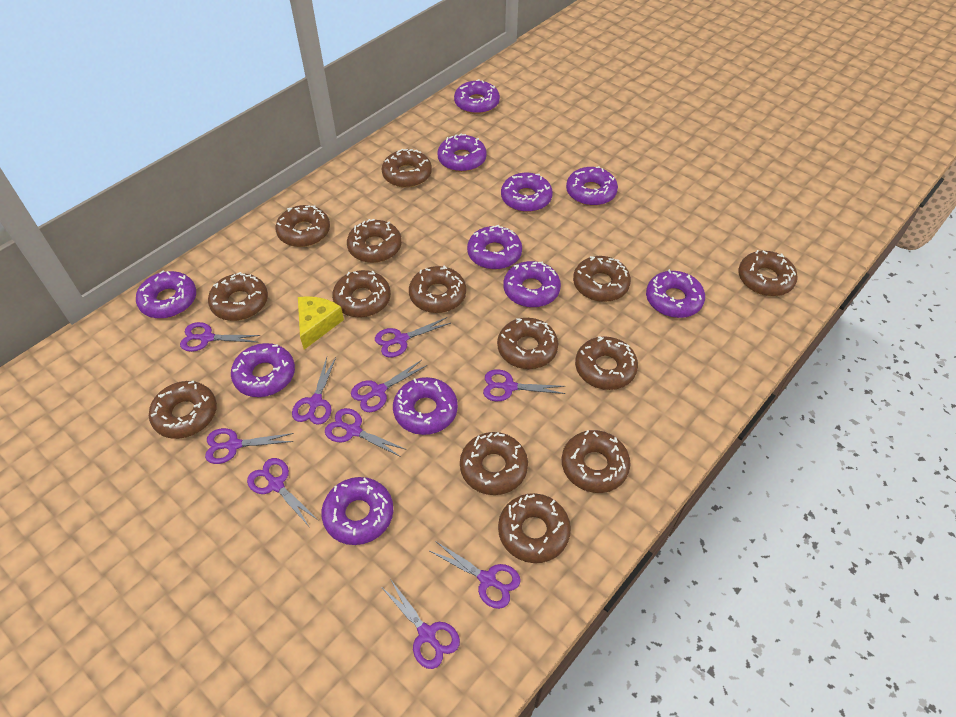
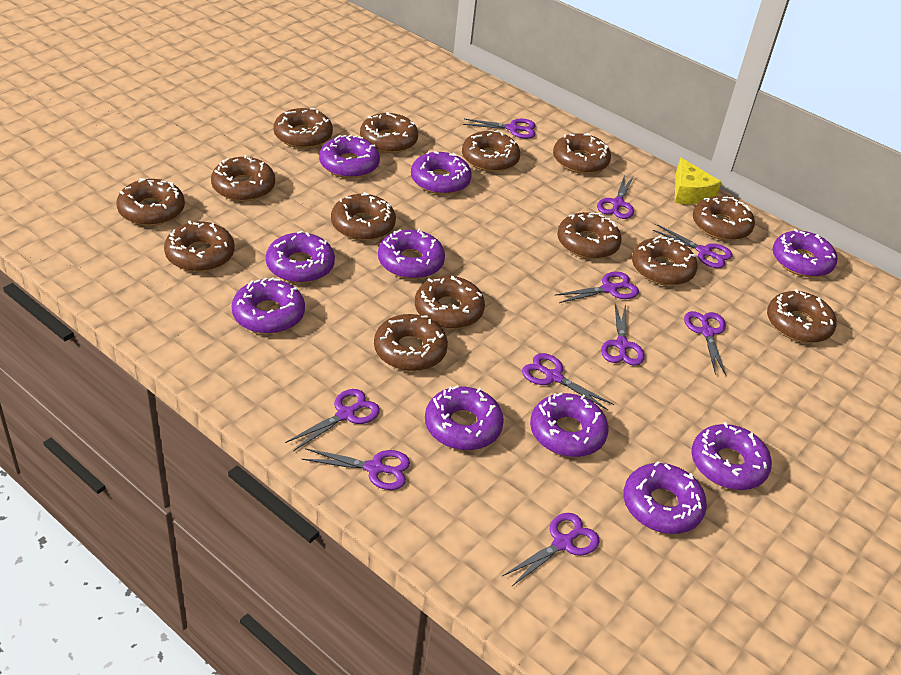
purple donut: [136,270,196,318] [231,343,295,397] [321,477,393,545] [393,377,458,435] [437,134,487,172] [454,79,500,114] [467,225,522,270] [501,173,553,212] [503,261,561,307] [566,166,618,206] [646,269,705,318] = 11 -> [232,277,305,334] [266,231,335,283] [319,135,380,178] [378,228,445,279] [411,151,472,195] [425,386,504,450] [530,392,609,457] [623,461,707,534] [691,422,772,490] [773,229,837,277] = 10

